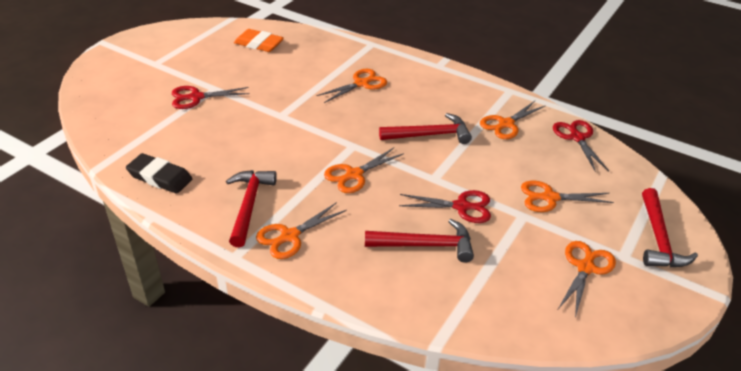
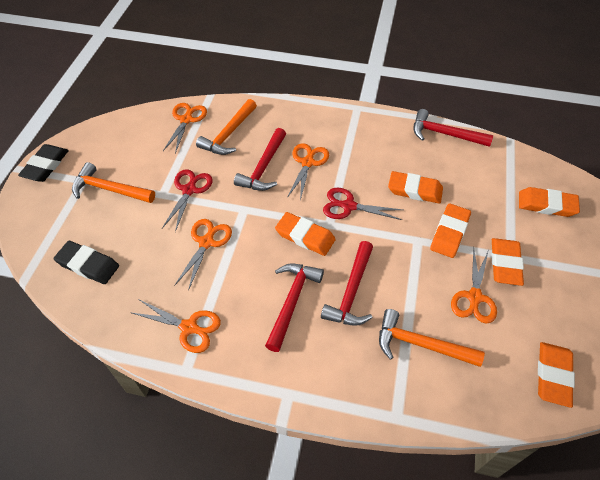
black eraser: [126,153,192,194] = 1 -> [18,144,69,182] [53,241,119,284] = 2
orange eraser: [234,29,284,52] = 1 -> [275,212,336,256] [388,171,443,204] [430,203,471,258] [491,238,524,286] [519,187,580,217] [538,342,575,408] = 6
orange hammer: none = 0 -> [72,162,155,203] [196,99,257,155] [379,309,485,367] = 3
orange scissors: [256,202,347,259] [316,69,387,103] [324,148,404,193] [480,101,545,139] [521,181,614,212] [558,241,616,318] = 6 -> [130,300,221,353] [163,103,207,154] [174,219,232,291] [287,143,329,200] [451,247,497,323] = 5
red scissors: [172,86,250,109] [399,190,491,223] [553,120,609,172] = 3 -> [162,169,213,232] [323,188,403,220] = 2

